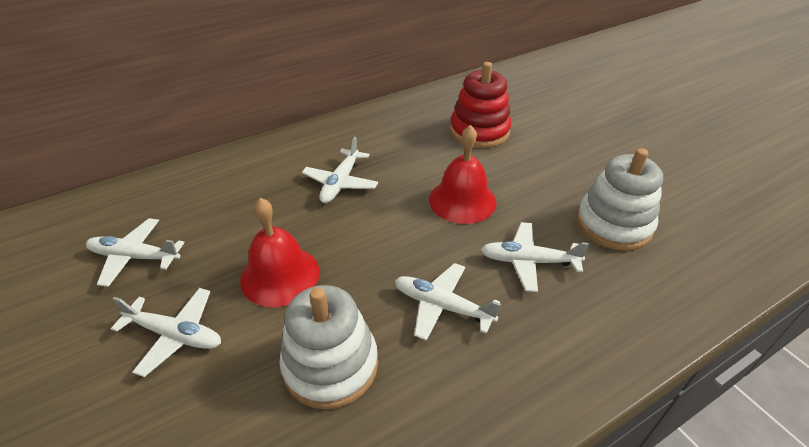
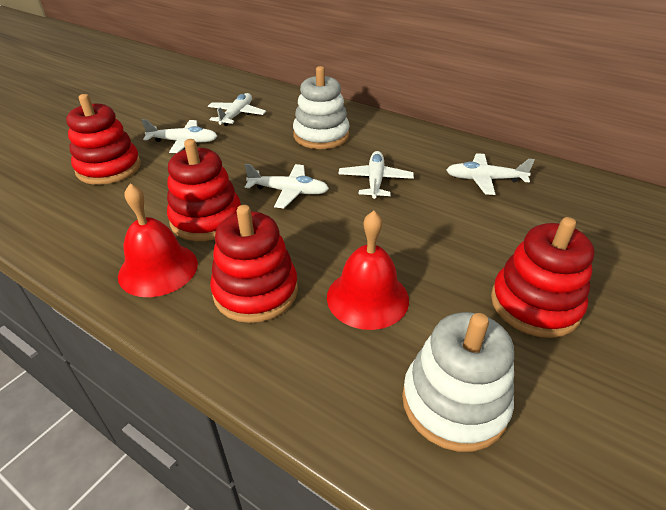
red stacking toy: [450,62,511,148] = 1 -> [66,94,141,185] [167,139,241,241] [210,205,298,323] [491,217,595,338] = 4

